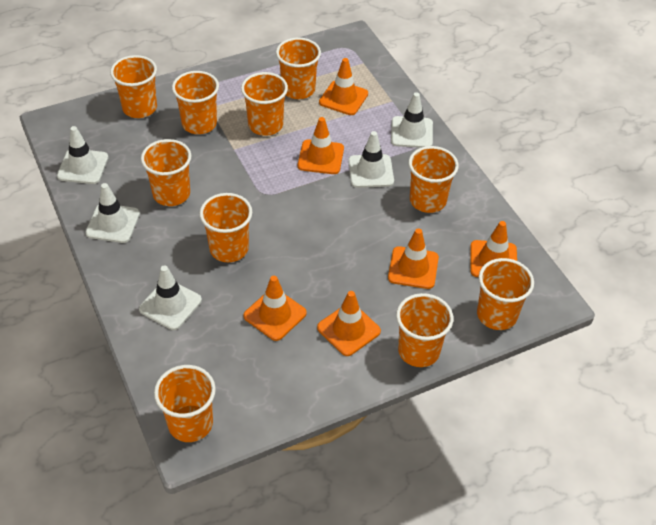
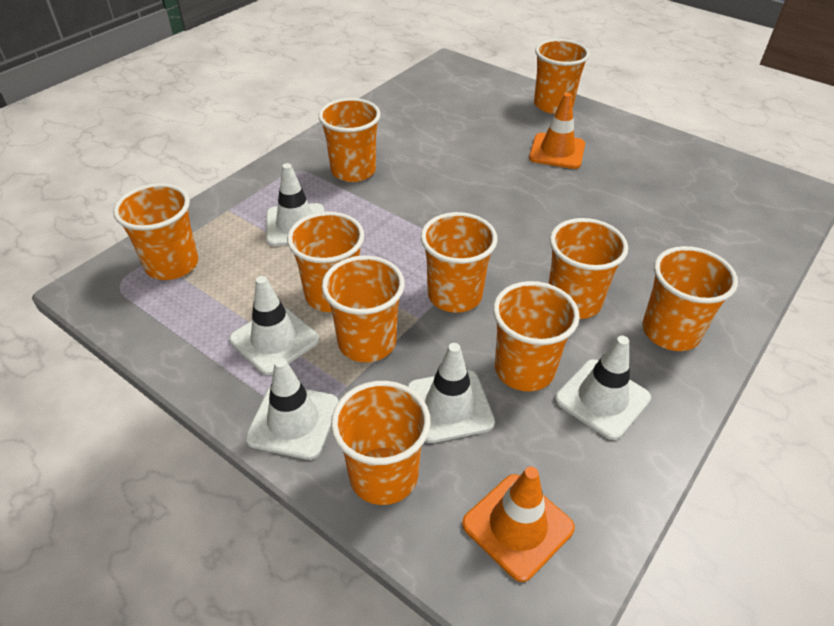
orange traffic cone: [243,276,307,341] [298,117,344,174] [317,291,381,356] [319,58,368,115] [388,228,439,289] [470,221,517,277] = 6 -> [462,467,575,582] [529,93,585,169] = 2

